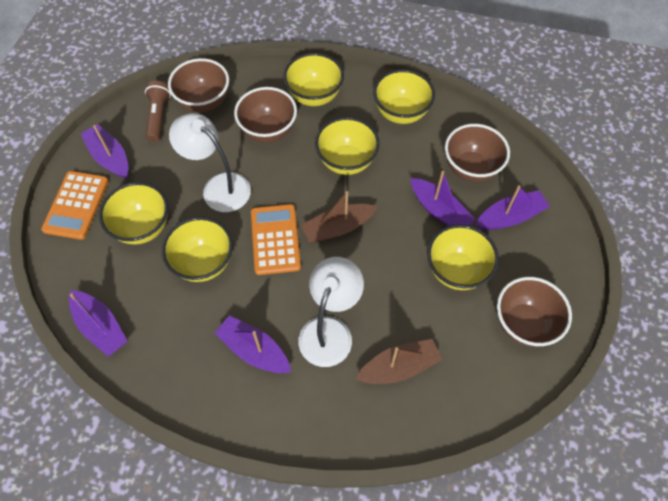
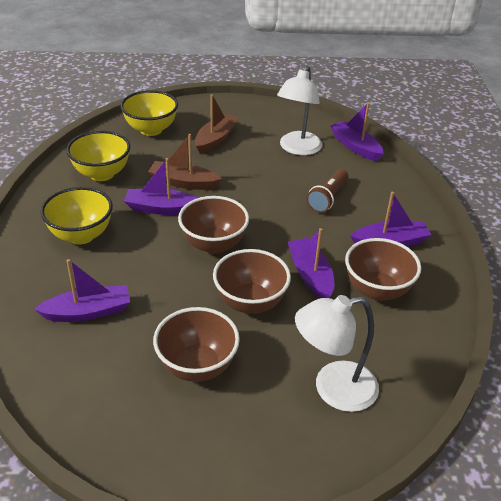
orange calculator: [41,171,109,240] [251,204,301,275] = 2 -> none = 0
yellow bowl: [99,182,168,245] [162,217,233,282] [283,53,344,106] [315,117,380,175] [373,69,435,124] [427,224,499,290] = 6 -> [40,187,113,244] [66,131,130,181] [120,90,178,136] = 3

